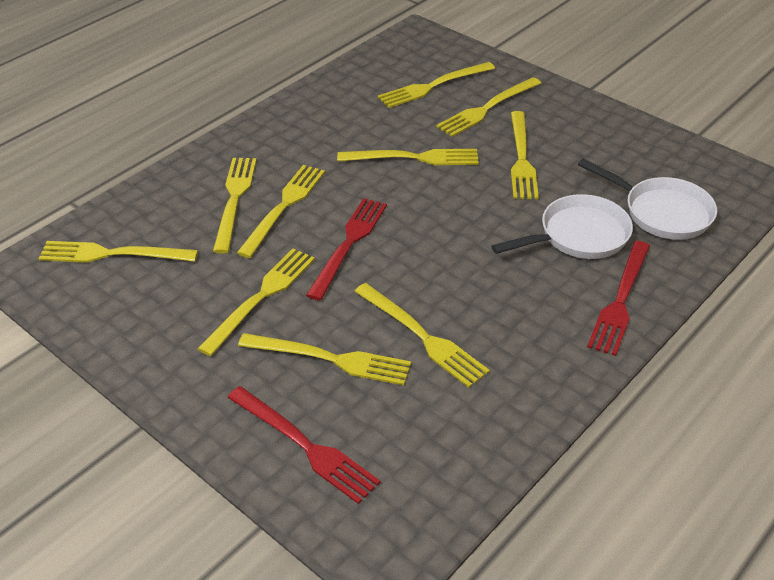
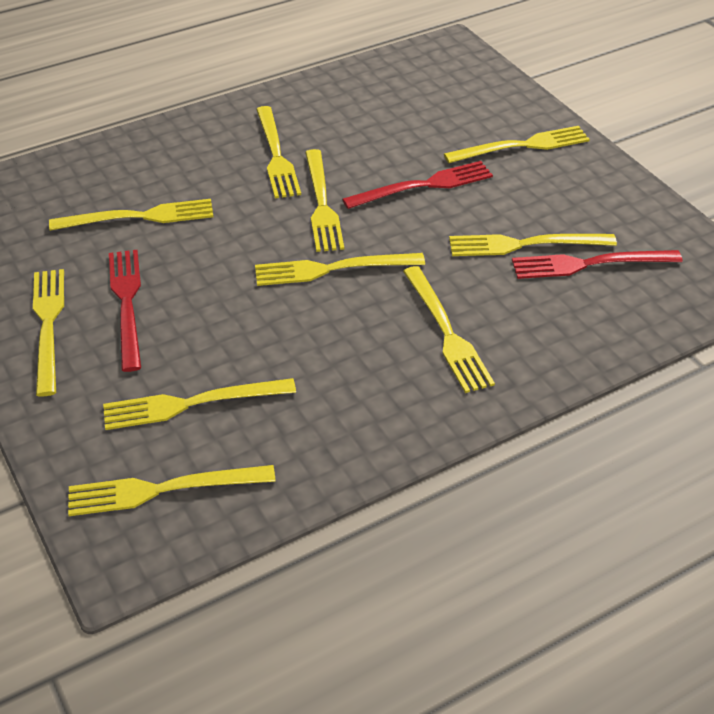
white pan: [491,194,633,259] [578,159,717,240] = 2 -> none = 0

